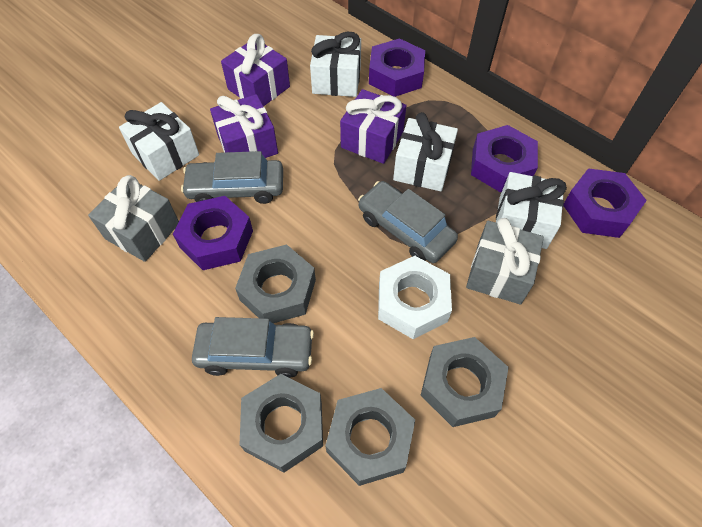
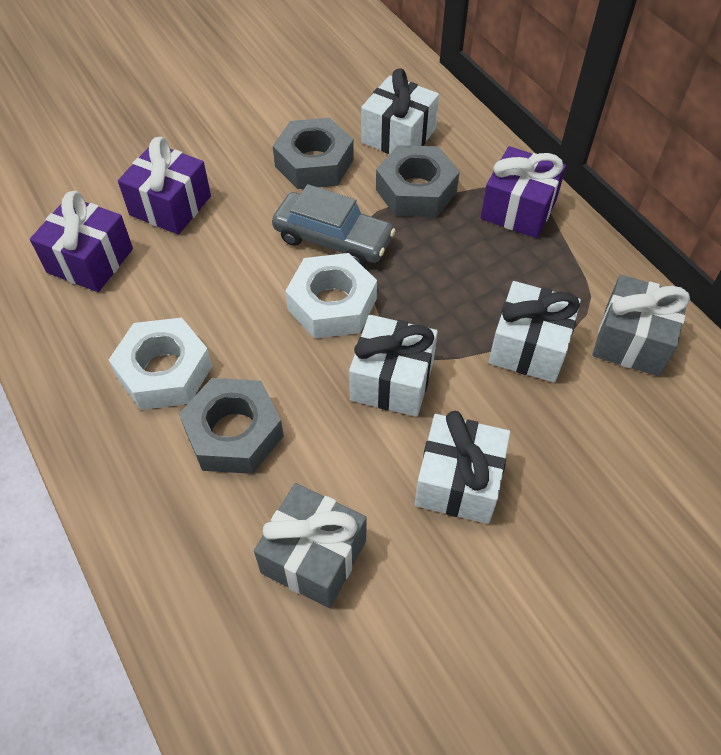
grey car: [181,151,283,204] [192,317,314,378] [358,181,458,263] = 3 -> [272,184,396,266] = 1
grey nut: [235,244,316,323] [240,374,323,473] [325,388,415,486] [421,337,509,427] = 4 -> [179,378,284,474] [273,118,354,189] [376,145,460,217] = 3
purple nut: [173,196,253,270] [369,38,425,97] [471,125,538,192] [564,168,647,238] = 4 -> none = 0
white nut: [378,256,452,339] = 1 -> [109,317,212,410] [285,253,377,339] = 2

